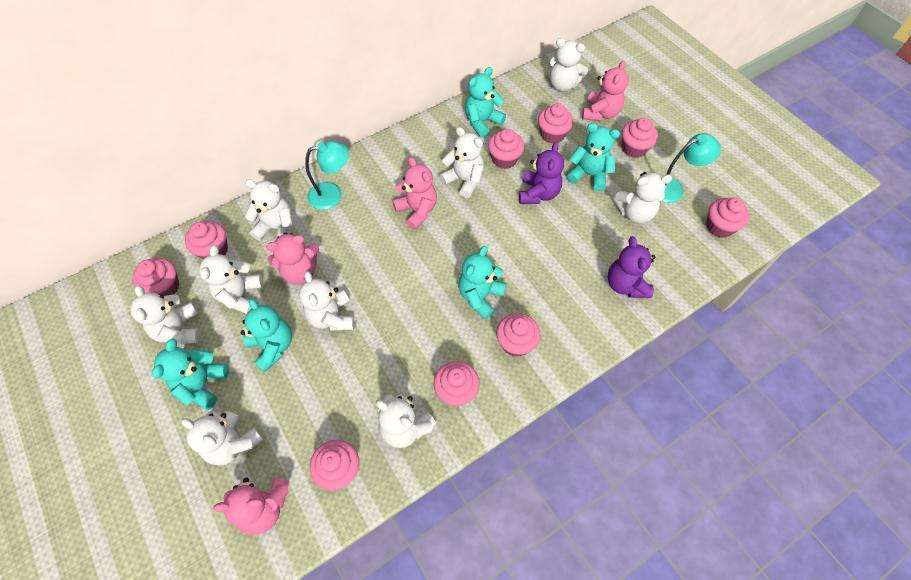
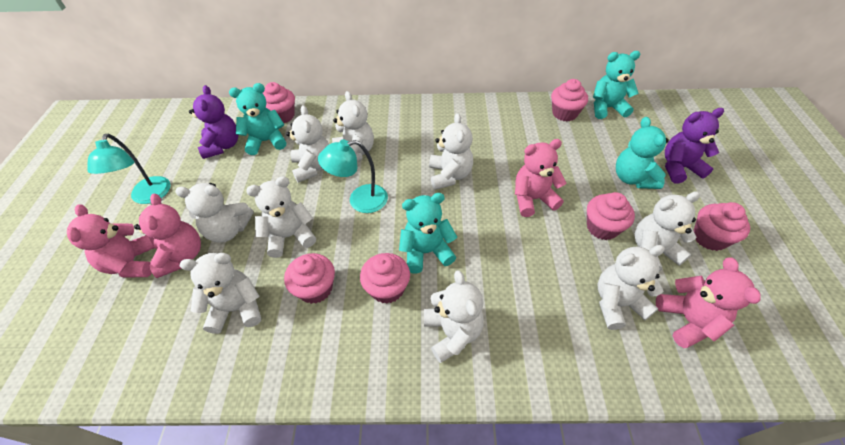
pink cupcake: [132,258,179,296] [185,221,228,259] [310,440,359,491] [434,361,480,406] [488,129,524,169] [496,313,541,357] [538,103,573,144] [622,118,658,158] [706,197,749,238] = 9 -> [263,82,295,123] [284,253,335,304] [360,253,410,304] [551,79,588,122] [587,192,635,240] [694,202,750,251] = 6
turquoise teddy bear: [152,338,229,410] [241,298,292,372] [458,246,507,320] [465,67,506,138] [567,123,620,191] = 5 -> [229,83,286,155] [399,193,457,273] [593,51,640,119] [616,117,668,189] = 4

